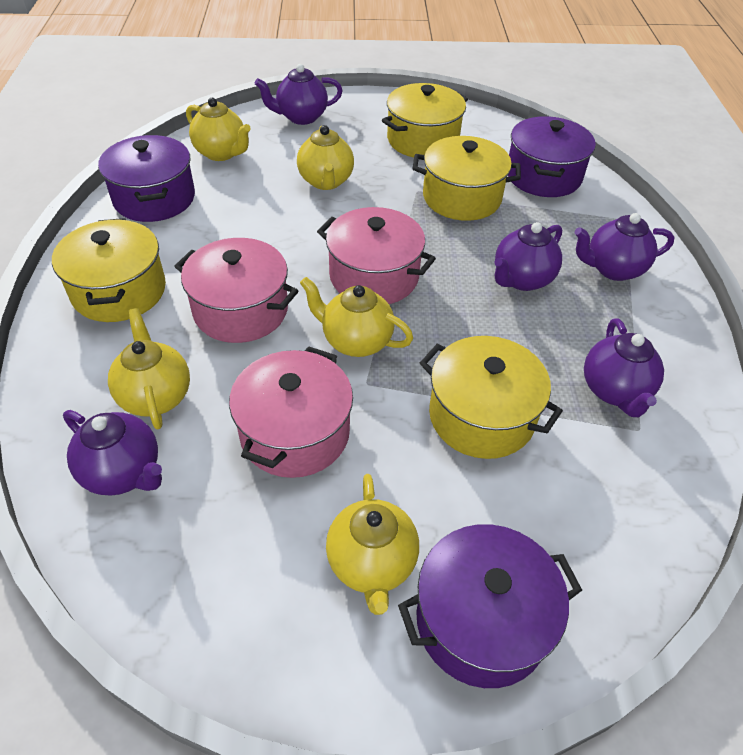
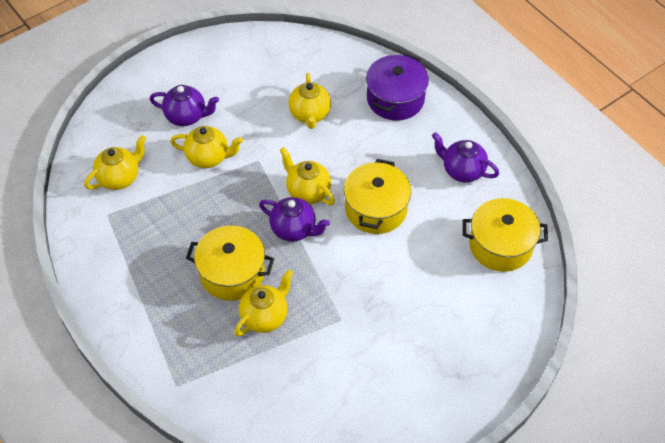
pink pot: [174,238,298,343] [229,346,353,478] [317,207,436,304] = 3 -> none = 0
purple pot: [98,135,195,222] [398,524,582,688] [508,116,596,197] = 3 -> [366,53,429,121] = 1
purple teapot: [63,410,162,496] [254,64,343,125] [494,222,562,291] [575,213,674,281] [584,318,664,417] = 5 -> [150,85,219,126] [259,197,330,242] [432,132,499,183] = 3
yellow pot: [52,218,166,322] [382,83,468,157] [412,136,521,221] [420,336,563,459] = 4 -> [186,226,274,301] [344,159,411,234] [462,198,548,272] = 3

